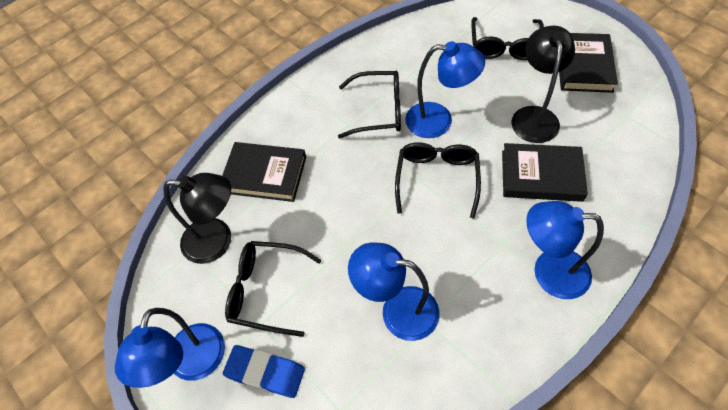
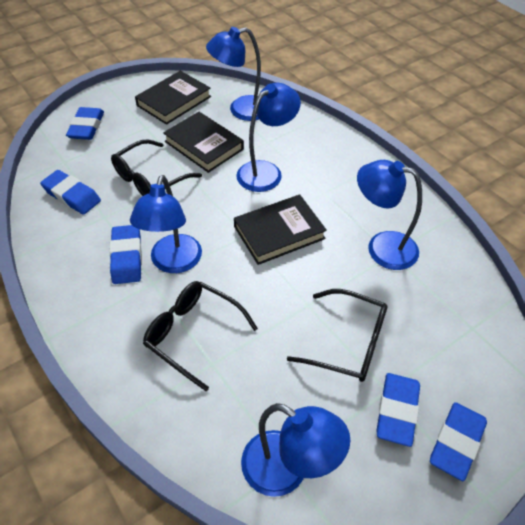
black glasses: [225,241,321,337] [338,71,401,139] [395,142,481,219] [471,17,544,60] = 4 -> [111,139,202,196] [143,281,258,391] [287,289,387,382] = 3
black lamp: [163,173,231,264] [511,26,575,143] = 2 -> none = 0
blue eraser: [223,345,305,398] = 1 -> [40,170,101,215] [66,107,104,140] [109,225,142,284] [376,373,420,447] [430,402,487,481] = 5
blue lamp: [115,308,225,388] [348,242,440,341] [405,41,485,138] [526,201,604,299] = 4 -> [130,175,202,273] [206,27,261,121] [236,83,301,192] [241,403,351,497] [357,160,422,270] = 5

